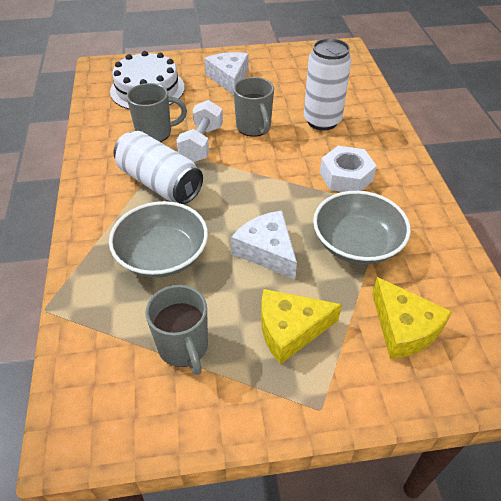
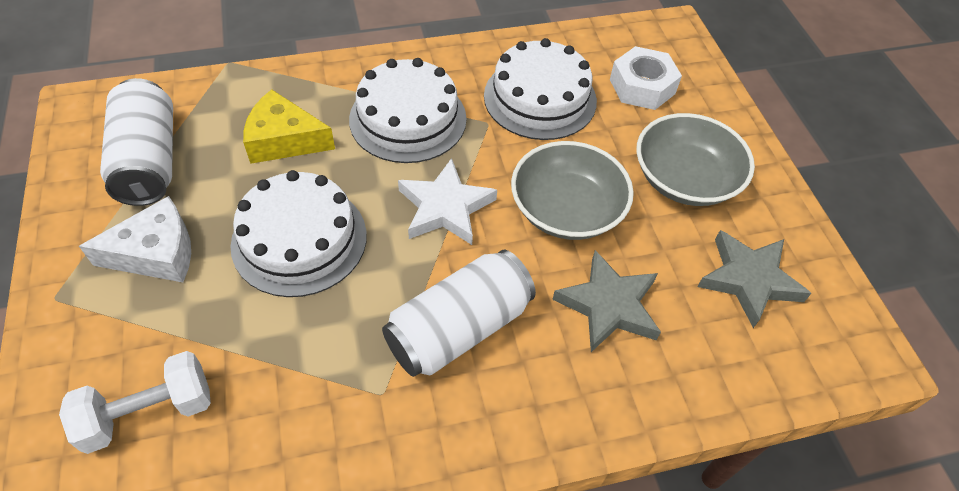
grey mug: [126,83,187,142] [145,285,208,375] [233,77,274,137] = 3 -> none = 0
grey star: none = 0 -> [552,250,661,352] [697,230,811,328] = 2
white cake: [110,51,185,110] = 1 -> [230,170,367,297] [349,58,467,163] [484,38,597,140] = 3
white cheese: [204,52,248,95] [231,210,297,279] = 2 -> [79,196,191,282] = 1
white star: none = 0 -> [398,158,497,245] = 1
yellow cheese: [261,289,342,364] [372,277,452,359] = 2 -> [243,89,335,164] = 1

